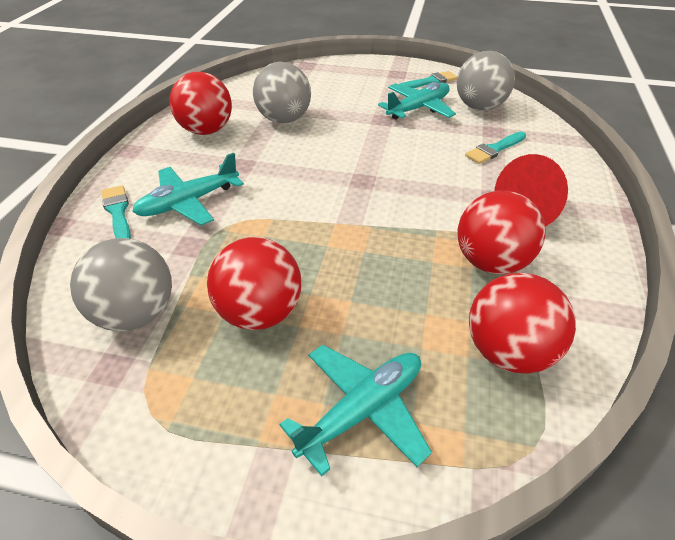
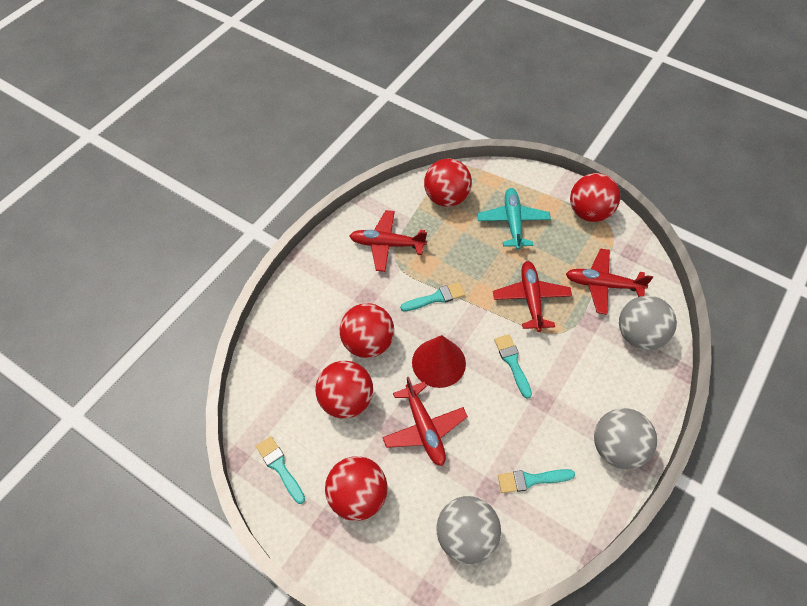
red ball: [169,72,232,135] [207,237,301,330] [457,191,545,274] [469,273,576,374] = 4 -> [316,361,373,419] [325,456,387,521] [340,303,394,358] [424,158,472,207] [570,173,620,222] = 5
red plane: none = 0 -> [350,210,427,272] [382,377,468,466] [493,261,572,332] [566,248,653,315] = 4
turquoise brush: [101,185,131,239] [400,71,457,88] [465,131,526,164] = 3 -> [256,436,305,504] [400,282,465,311] [494,334,532,399] [498,469,575,493] = 4
turquoise plane: [132,153,244,225] [279,345,432,476] [378,82,456,120] = 3 -> [477,188,551,250] = 1

